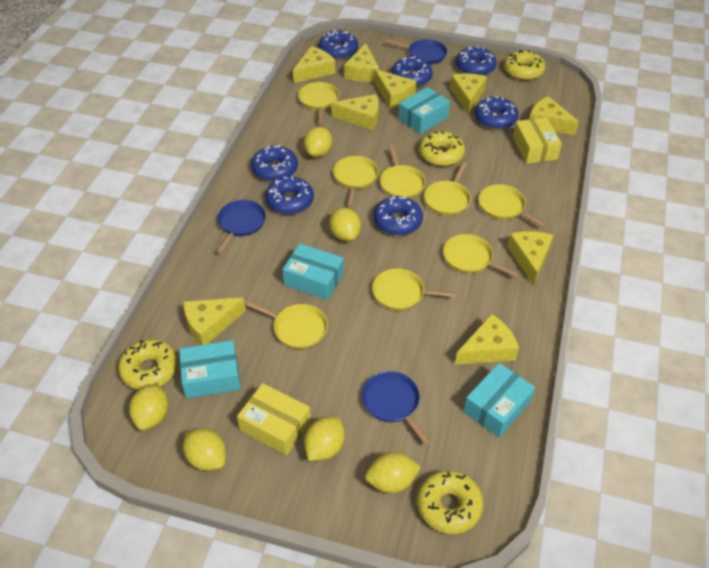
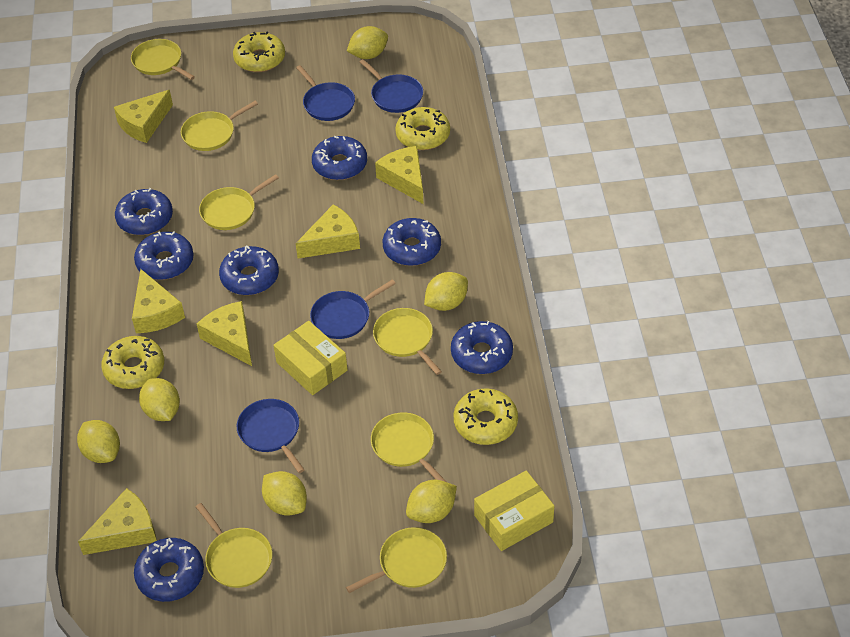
blue pan: [216,200,266,253] [362,371,431,445] [386,39,447,64] = 3 -> [237,399,305,473] [296,65,355,121] [310,279,396,339] [360,59,423,113] = 4
turquoise box: [179,340,241,399] [282,243,344,300] [398,87,450,134] [464,363,535,437] = 4 -> none = 0
yellow cheese: [184,297,246,345] [293,46,335,83] [331,94,379,130] [344,43,379,82] [374,69,417,109] [450,73,487,114] [455,314,519,365] [507,231,553,286] [530,96,579,135] = 9 -> [78,488,157,555] [114,90,173,143] [132,269,185,333] [197,301,252,366] [296,204,360,259] [375,146,424,204] = 6
yellow pan: [246,301,328,349] [298,82,339,122] [333,156,378,205] [372,269,457,310] [380,145,426,198] [424,162,471,215] [443,234,519,277] [478,184,546,227] = 8 -> [131,39,195,80] [181,101,258,151] [196,503,272,588] [199,174,279,230] [346,527,447,593] [371,412,447,482] [373,308,442,375] = 7

